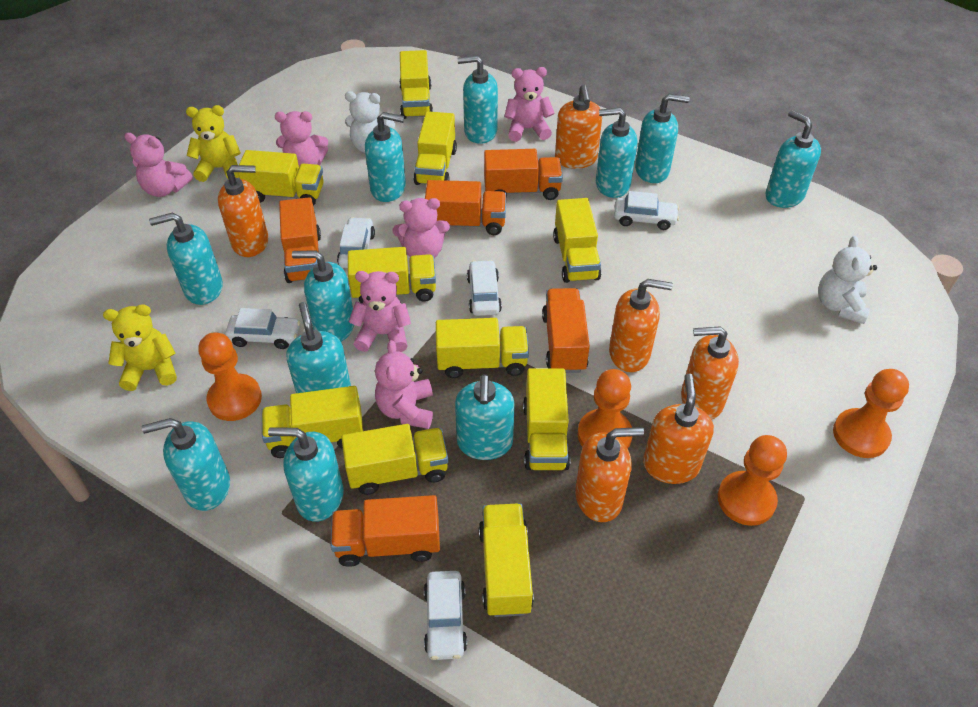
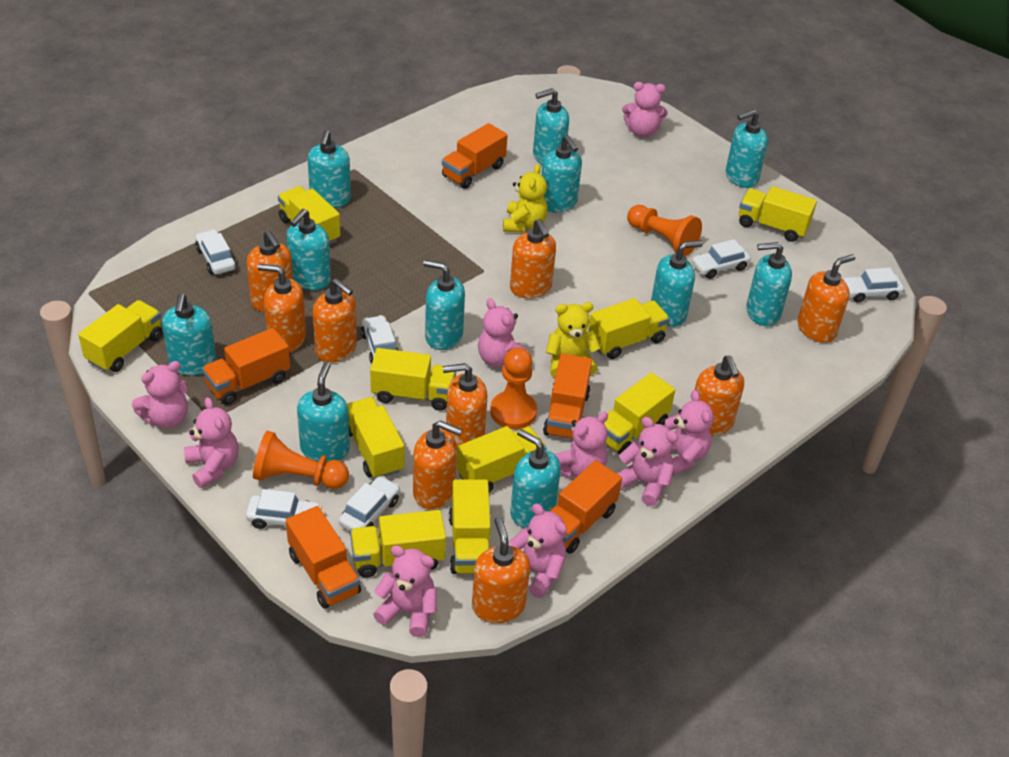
orange pawn: [198,332,262,421] [578,369,633,448] [718,435,787,526] [833,369,909,458] = 4 -> [253,431,349,489] [490,347,537,429] [627,205,702,256] = 3
orange soap dispenser: [218,165,269,257] [555,85,602,169] [575,427,644,522] [609,279,673,372] [643,373,714,484] [681,326,739,420] = 6 -> [247,230,293,312] [258,264,306,353] [313,278,357,363] [413,420,463,509] [443,363,487,447] [472,517,530,623] [510,219,556,299] [695,355,744,436] [797,254,855,343] = 9
pink teddy bear: [124,133,193,197] [275,111,328,166] [349,271,411,352] [375,340,433,429] [392,198,450,258] [504,67,555,142] = 6 -> [132,361,188,428] [184,397,239,488] [373,545,437,637] [478,298,528,367] [509,504,567,598] [554,412,608,479] [617,417,678,506] [622,82,668,137] [665,390,714,476] = 9
white car: [225,308,300,349] [337,217,375,268] [424,571,467,660] [467,260,502,316] [614,191,679,230] = 5 -> [195,229,236,274] [246,489,322,529] [339,476,400,531] [361,315,398,364] [691,239,751,279] [843,268,904,303] = 6
white teddy bear: [345,91,395,153] [818,236,877,324] = 2 -> none = 0

